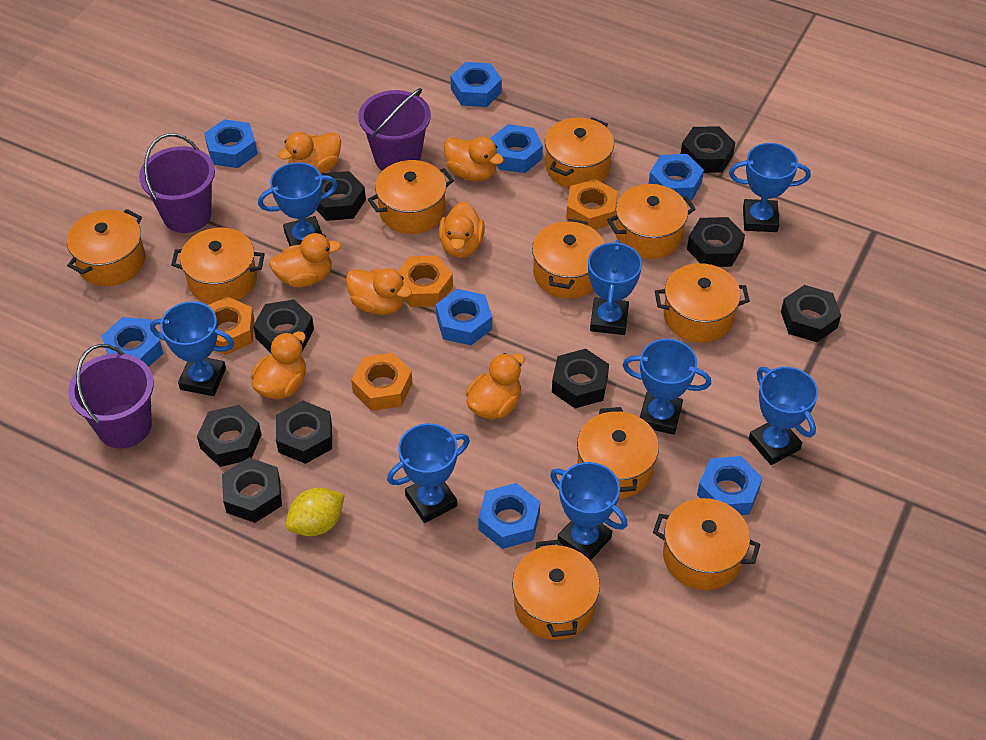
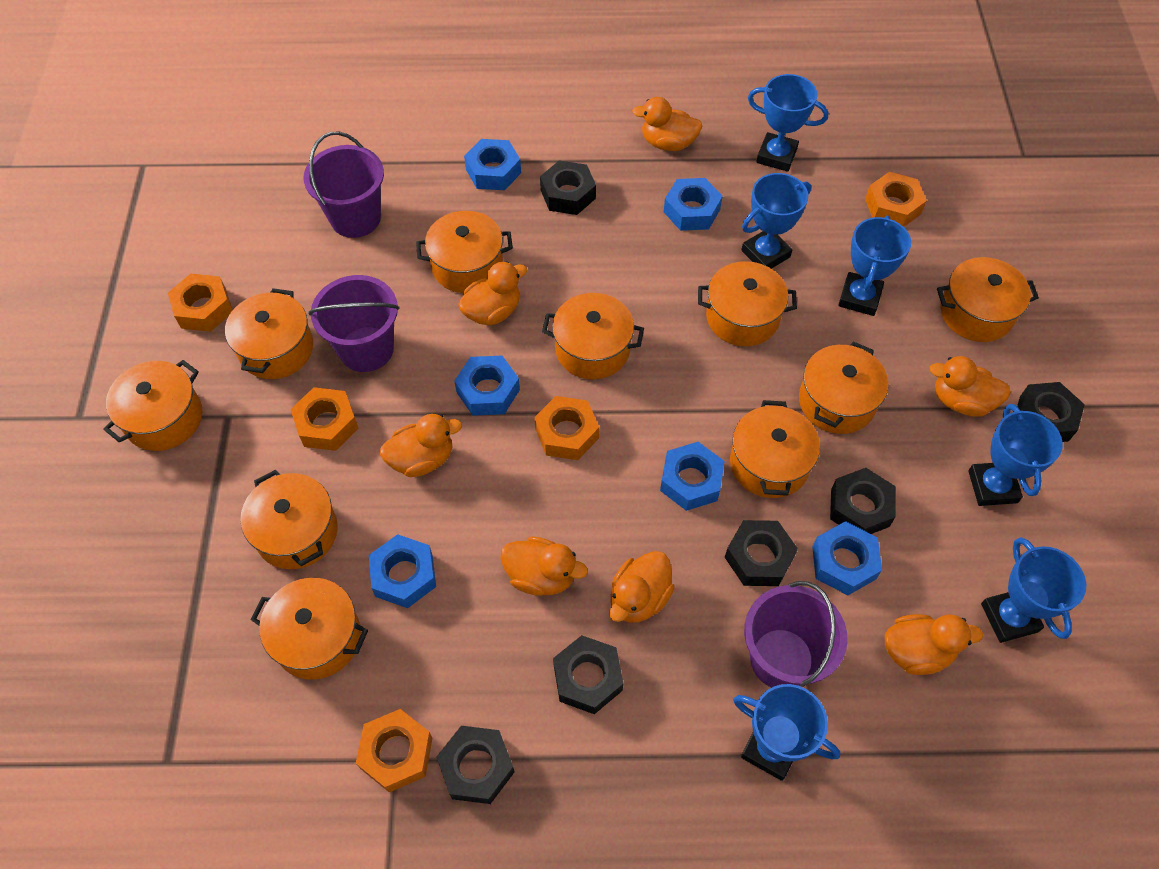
black nut: [197,405,262,467] [222,458,282,523] [253,300,314,353] [276,401,332,464] [316,171,366,221] [552,349,609,408] [681,126,735,173] [687,217,745,267] [781,285,841,342] = 9 -> [436,726,515,804] [540,160,596,215] [553,635,623,714] [725,520,798,586] [830,468,896,534] [1017,382,1085,442] = 6
blue nut: [102,317,163,367] [204,119,257,168] [436,289,492,345] [451,62,502,107] [478,483,540,549] [490,124,543,173] [649,154,704,201] [697,456,762,515] = 8 -> [369,534,436,608] [454,356,520,416] [464,139,521,190] [660,442,725,511] [664,178,723,231] [812,521,882,595] = 6
blue trophy: [150,301,234,396] [258,162,337,246] [387,423,470,523] [550,462,627,561] [588,240,642,335] [623,339,711,435] [729,143,810,232] [749,367,818,465] = 8 -> [733,684,840,781] [741,173,811,269] [748,74,828,172] [838,215,911,316] [968,404,1063,506] [981,537,1086,643] = 6
orange nut: [208,297,255,355] [351,353,413,411] [398,255,453,307] [566,179,617,230] = 4 -> [168,273,233,332] [290,387,358,451] [356,709,432,792] [534,396,599,460] [865,172,927,227] = 5
yellow lemon: [286,488,345,536] = 1 -> none = 0

